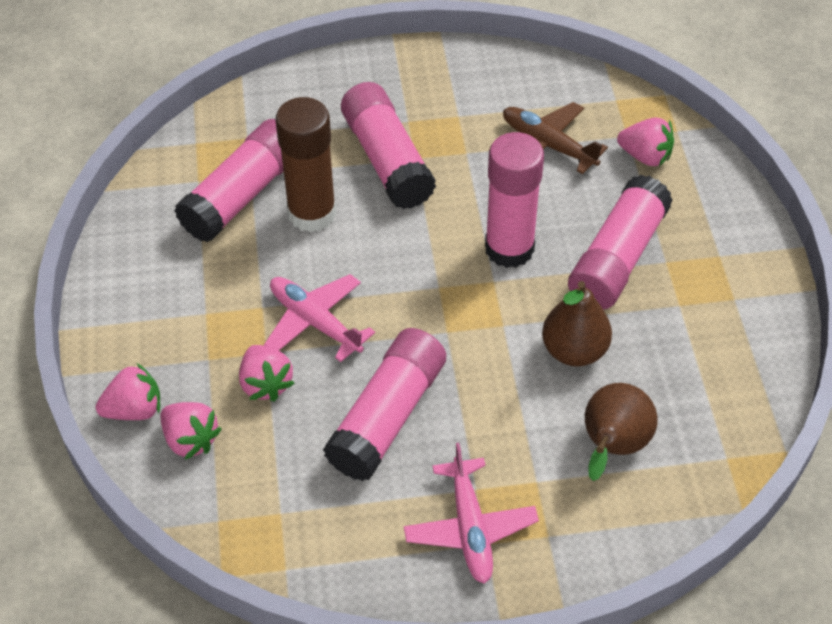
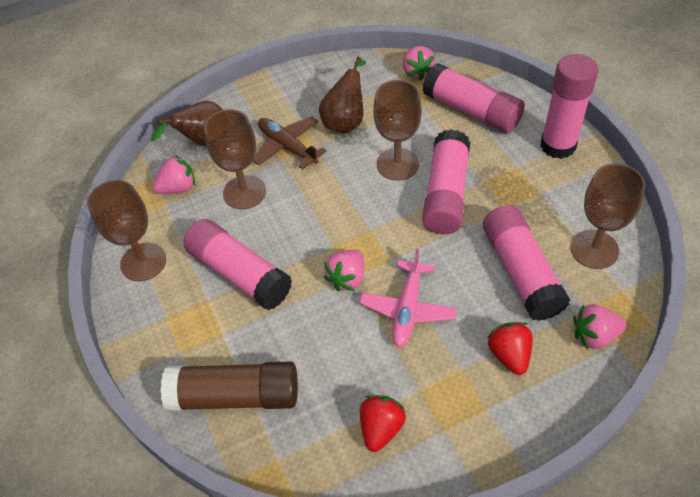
brown goblet: none = 0 -> [87,180,166,282] [204,109,266,209] [373,80,422,181] [570,163,645,269] = 4
pink plane: [264,274,375,362] [404,443,539,584] = 2 -> [359,248,457,347] = 1
red strawberry: none = 0 -> [360,395,406,452] [487,322,533,375] = 2

